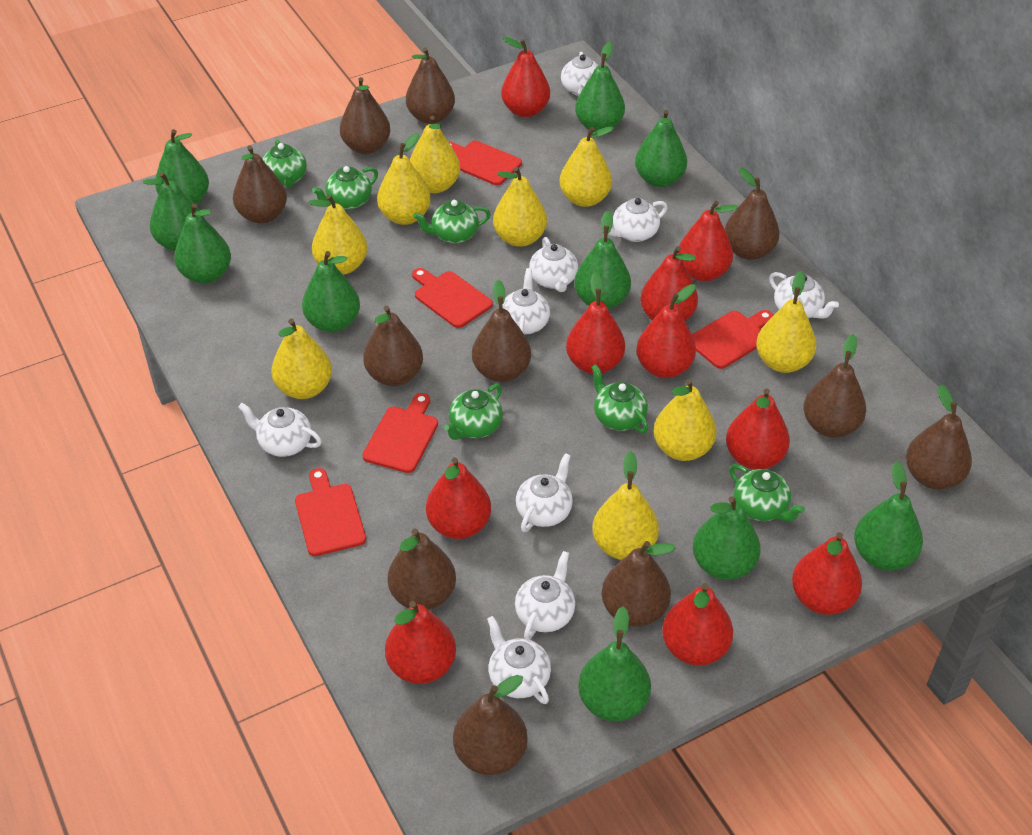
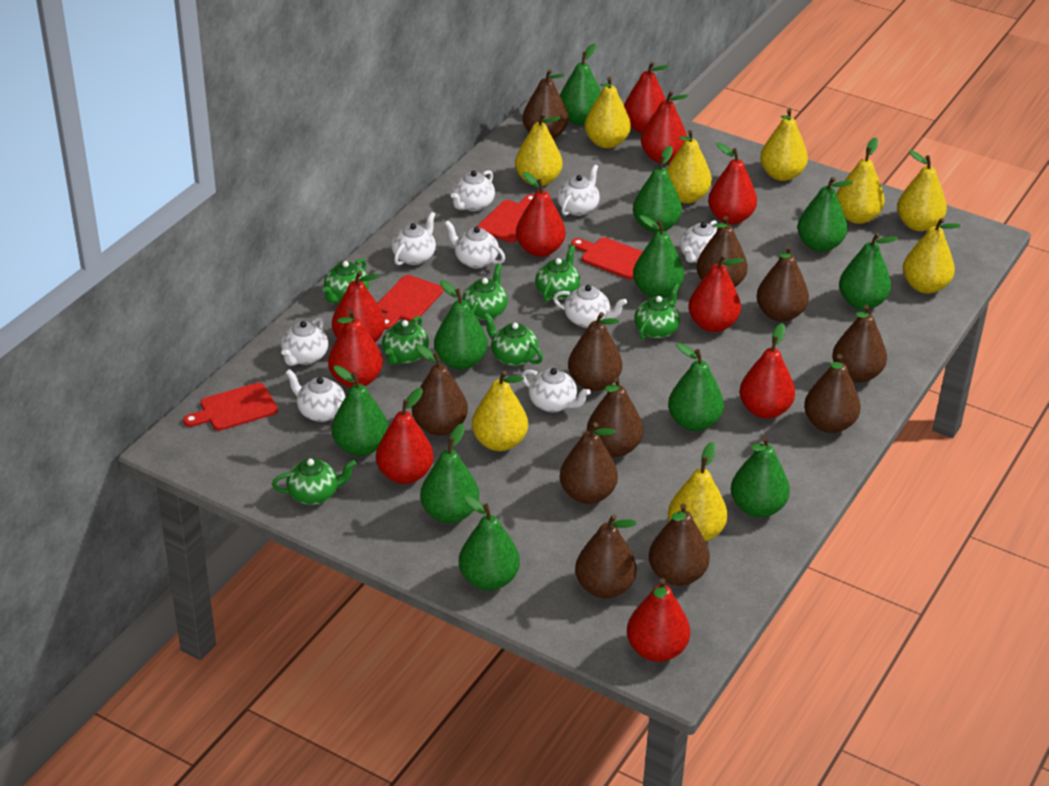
green pear: [143,172,204,251] [155,129,209,205] [174,204,231,284] [302,251,360,332] [574,211,631,309] [575,42,625,132] [578,606,651,721] [635,110,687,187] [693,496,761,580] [854,461,923,571] = 10 -> [332,365,388,456] [420,423,479,523] [434,280,488,370] [459,495,520,591] [560,44,601,125] [633,146,682,233] [633,215,684,298] [668,343,724,431] [731,436,790,518] [797,177,852,252] [839,233,898,310] = 11
green teapot: [262,139,307,188] [312,166,378,209] [413,200,491,244] [444,384,503,440] [591,364,648,433] [729,464,805,522] = 6 -> [272,458,356,505] [322,259,369,303] [382,316,429,365] [462,264,508,321] [483,313,543,366] [535,245,580,302] [634,283,680,339] = 7
red cutting board: [295,468,366,556] [362,393,438,473] [412,268,493,328] [448,141,522,185] [692,310,773,369] = 5 -> [183,382,278,431] [377,275,443,330] [477,194,534,243] [571,237,643,280] = 4

